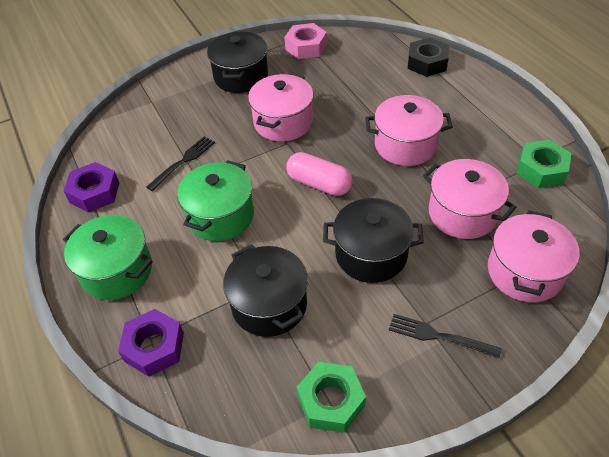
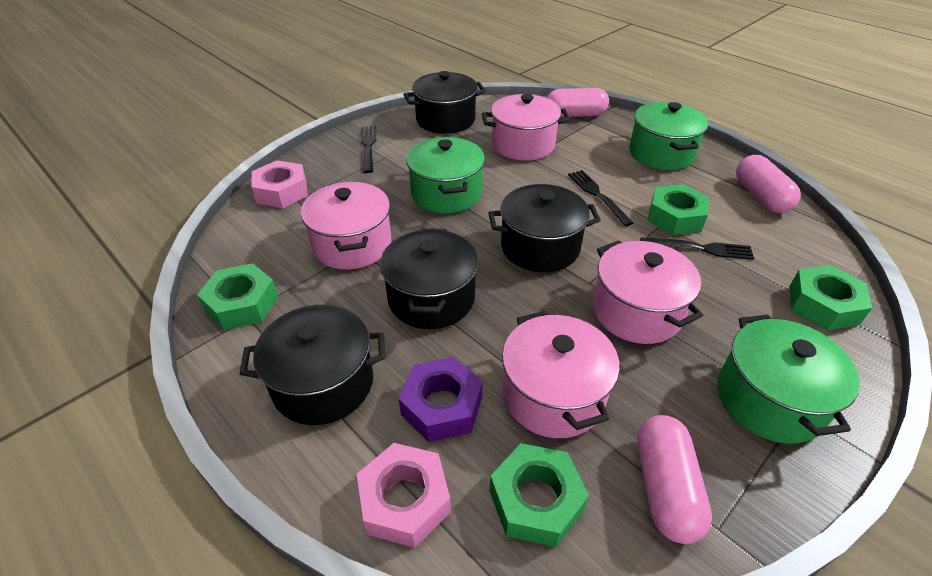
black fork: [147,136,215,191] [389,314,501,358] = 2 -> [361,126,376,173] [568,170,634,226] [640,237,755,260] = 3
black nut: [408,38,449,77] = 1 -> none = 0
black pot: [207,32,268,93] [223,244,308,337] [323,198,424,283] = 3 -> [240,305,385,425] [380,228,479,329] [403,71,486,134] [488,184,601,272] = 4
green nut: [297,362,366,433] [516,140,572,188] = 2 -> [197,263,279,330] [490,443,589,547] [647,184,709,235] [789,265,872,330] = 4
green pot: [63,215,153,300] [177,160,254,241] = 2 -> [406,137,485,214] [629,102,708,170] [717,315,860,444] = 3
pink capsule: [286,152,352,196] = 1 -> [547,88,609,117] [637,415,712,544] [736,155,801,213] = 3
pink nut: [284,23,327,59] = 1 -> [251,160,308,208] [357,443,451,548] = 2
purple nut: [64,162,119,212] [118,309,184,377] = 2 -> [399,357,483,442] = 1

